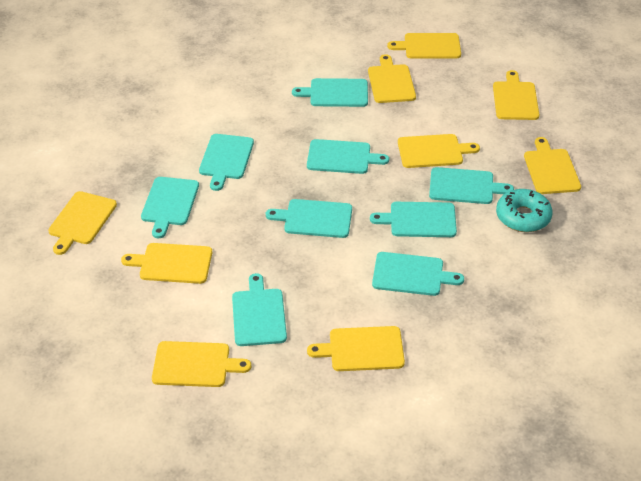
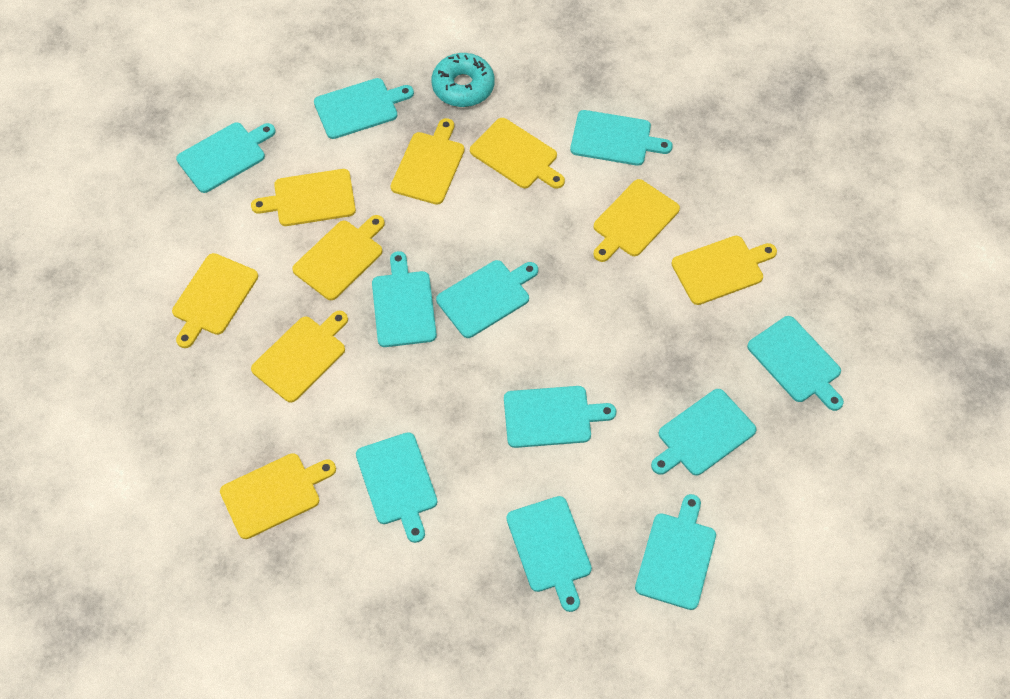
turquoise cutting board: [141,177,199,238] [199,134,254,191] [232,273,287,346] [266,199,352,238] [292,78,368,107] [307,139,389,174] [370,202,457,237] [372,252,464,296] [429,167,514,204] = 9 -> [176,122,275,193] [314,78,414,139] [356,432,437,543] [372,251,437,347] [436,260,538,338] [504,386,616,448] [507,496,592,612] [570,110,673,166] [635,494,716,610] [651,389,756,476] [747,316,844,411] = 11

